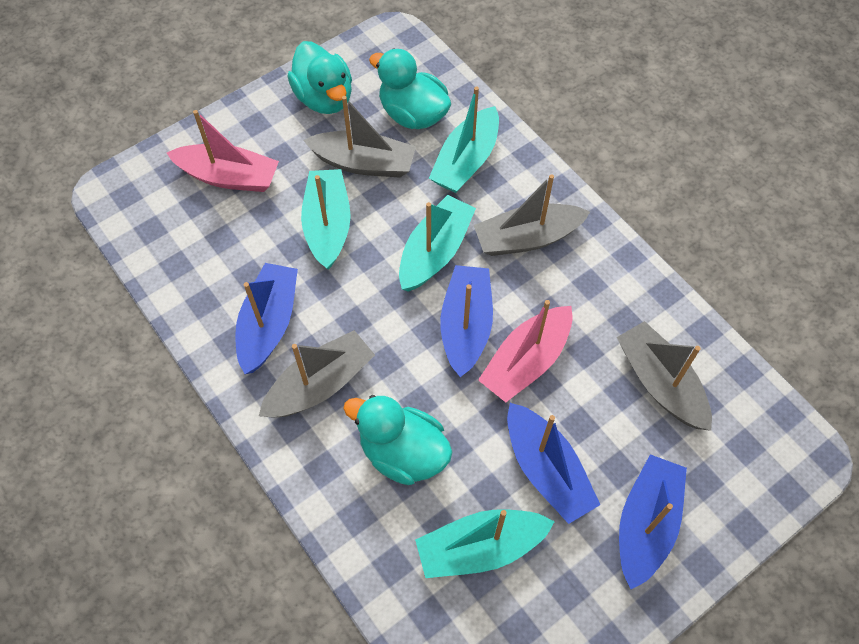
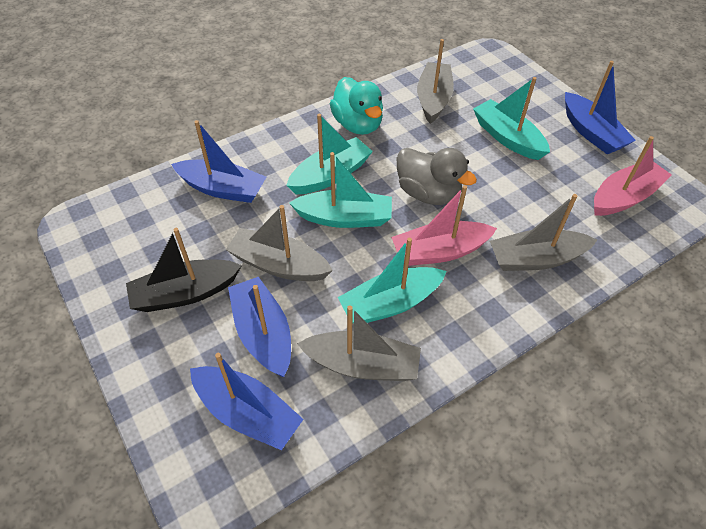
black boat: none = 0 -> [126,228,242,312] = 1
grey duck: none = 0 -> [397,148,477,205] = 1
turquoise duck: [288,41,352,114] [343,395,452,485] [369,48,451,129] = 3 -> [330,77,383,135] = 1

